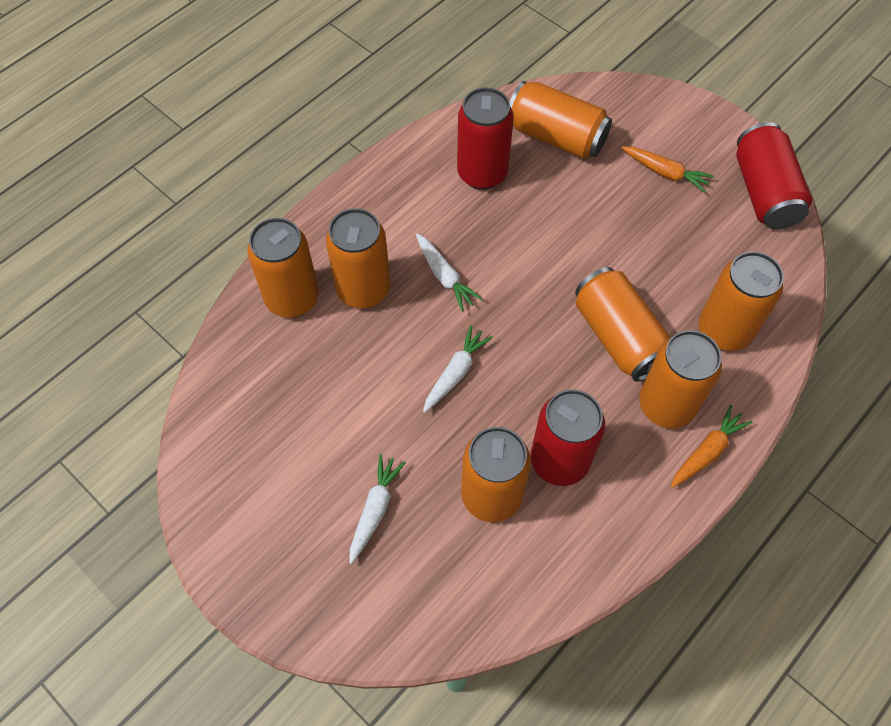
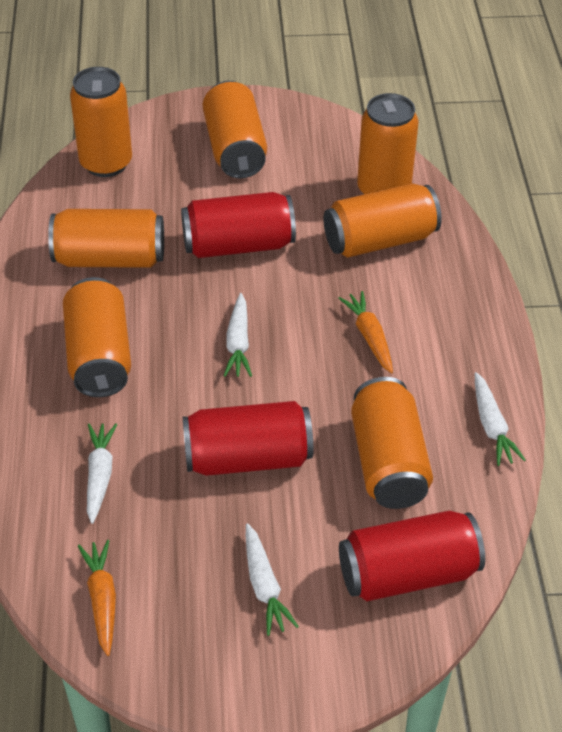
white carrot: [350,454,406,564] [416,234,483,312] [423,325,493,413] = 3 -> [87,423,117,524] [224,293,252,377] [246,523,299,636] [475,372,526,466] = 4

